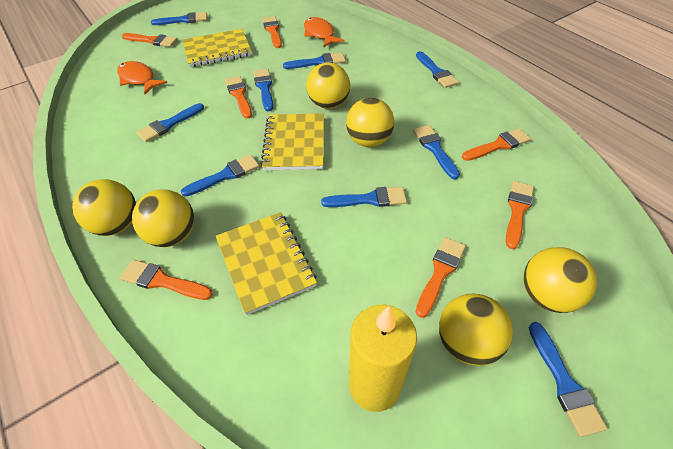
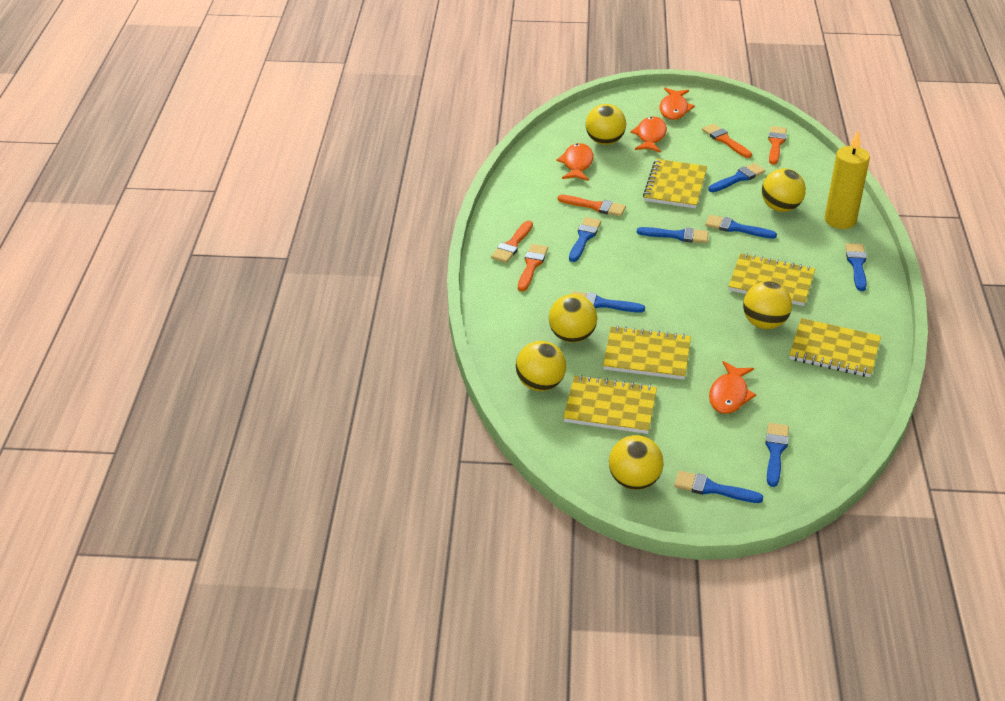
blue brush: [136,103,204,142] [151,12,207,25] [181,154,259,197] [253,69,273,111] [283,52,346,69] [321,187,407,207] [413,125,460,179] [416,51,459,88] [529,322,607,437] = 9 -> [569,217,601,262] [572,291,645,313] [637,227,708,243] [674,471,763,503] [705,215,777,239] [708,163,765,192] [765,423,789,487] [845,243,867,291] = 8
orange brush: [120,260,213,300] [122,33,178,47] [225,76,252,119] [262,16,282,48] [416,237,466,318] [462,128,531,161] [506,181,534,249] = 7 -> [491,220,533,263] [518,244,548,292] [558,195,626,217] [702,123,752,158] [768,126,787,165] = 5
orange fish: [117,61,168,94] [304,17,345,48] = 2 -> [556,143,594,181] [630,117,667,153] [660,88,695,120] [709,361,756,414] = 4
yellow notebook: [182,29,252,67] [216,212,317,315] [261,113,324,170] = 3 -> [563,375,657,434] [603,326,691,380] [643,159,707,209] [728,253,815,306] [789,318,881,377] = 5

